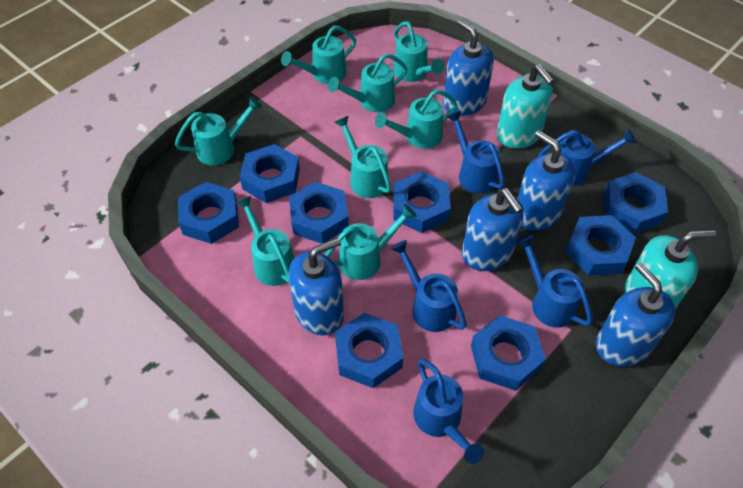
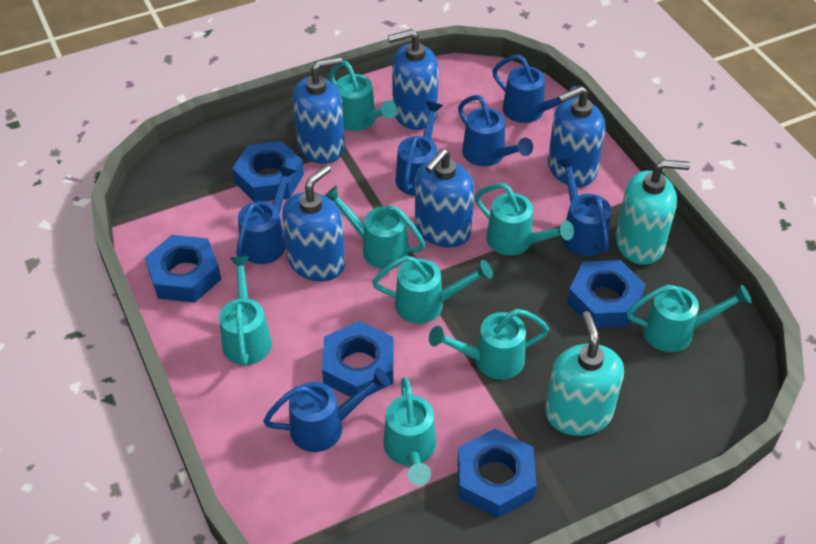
blue nut: [178,182,239,244] [240,144,300,203] [289,182,349,244] [335,313,403,388] [393,171,451,233] [471,315,546,391] [565,215,636,276] [604,172,668,234] = 8 -> [145,235,221,303] [232,141,304,202] [322,321,394,397] [458,429,537,518] [567,260,646,328] = 5
blue watering can: [391,240,467,332] [413,359,484,464] [447,111,505,194] [516,234,593,328] [538,129,636,186] = 5 -> [236,165,296,264] [263,368,390,452] [396,101,443,196] [458,95,533,166] [492,55,580,123] [557,157,611,256] = 6

